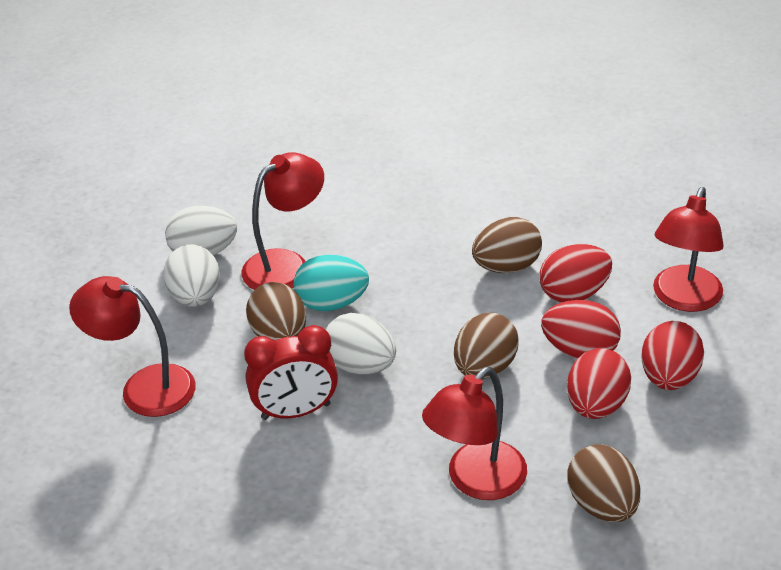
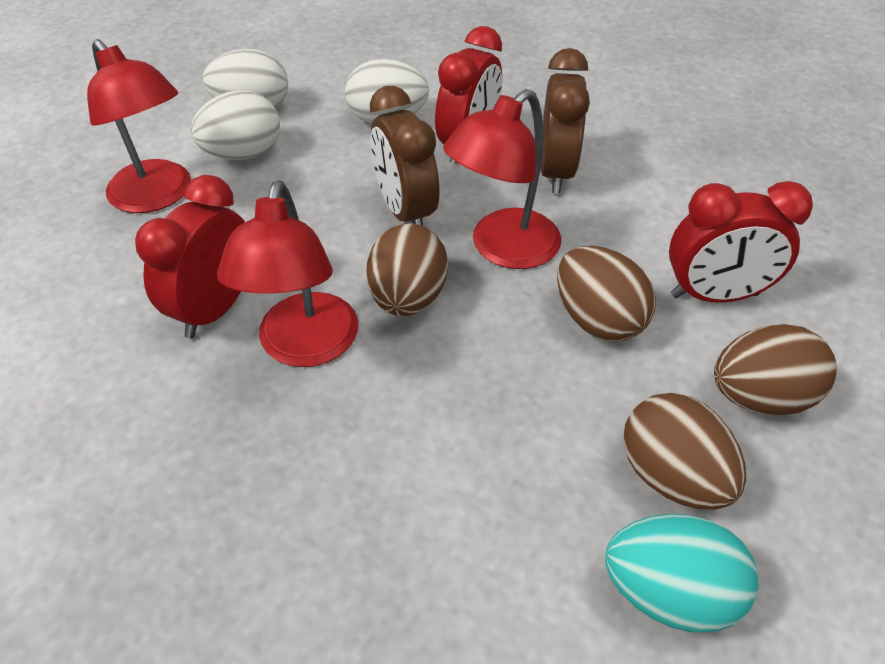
brown clock: none = 0 -> [370,86,439,226] [540,48,590,193] = 2
red clock: [244,325,338,420] = 1 -> [135,175,245,338] [435,26,502,164] [669,181,813,303] = 3
red egg: [540,244,612,302] [541,300,621,359] [567,348,631,419] [641,321,704,390] = 4 -> none = 0
red lamp: [69,276,196,417] [242,152,324,290] [422,367,527,500] [653,187,724,312] = 4 -> [87,39,191,213] [217,180,358,367] [443,89,561,269] = 3

